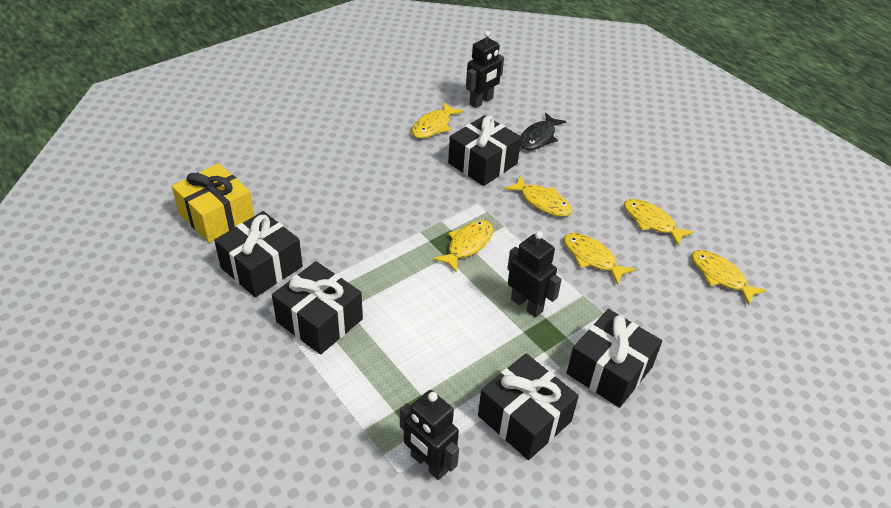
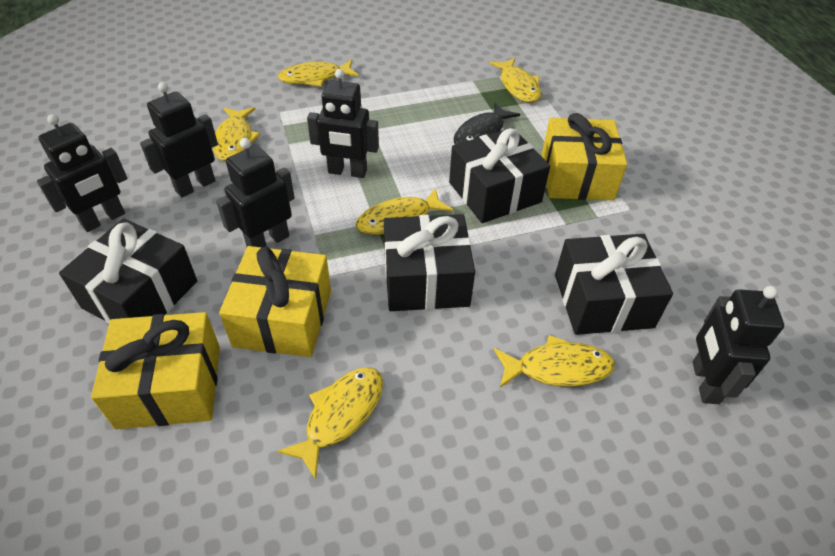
black gift: [214,211,303,297] [272,261,363,355] [448,115,521,186] [478,353,579,460] [567,309,662,408] = 5 -> [59,218,197,323] [384,214,475,311] [449,127,550,223] [555,234,673,335] = 4
black robot: [400,390,459,480] [466,31,504,108] [507,231,562,317] = 3 -> [37,114,127,232] [140,82,218,198] [216,138,295,247] [307,69,379,178] [693,286,784,404] = 5
yellow gift: [172,163,254,243] = 1 -> [91,312,220,429] [219,246,331,357] [542,113,627,200] = 3

